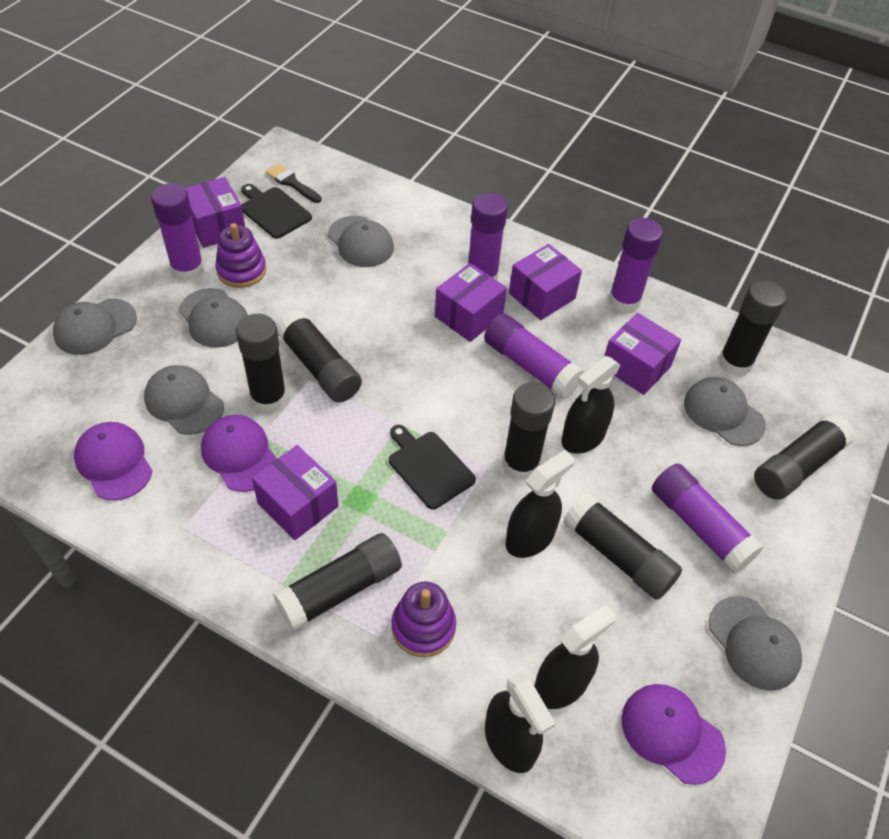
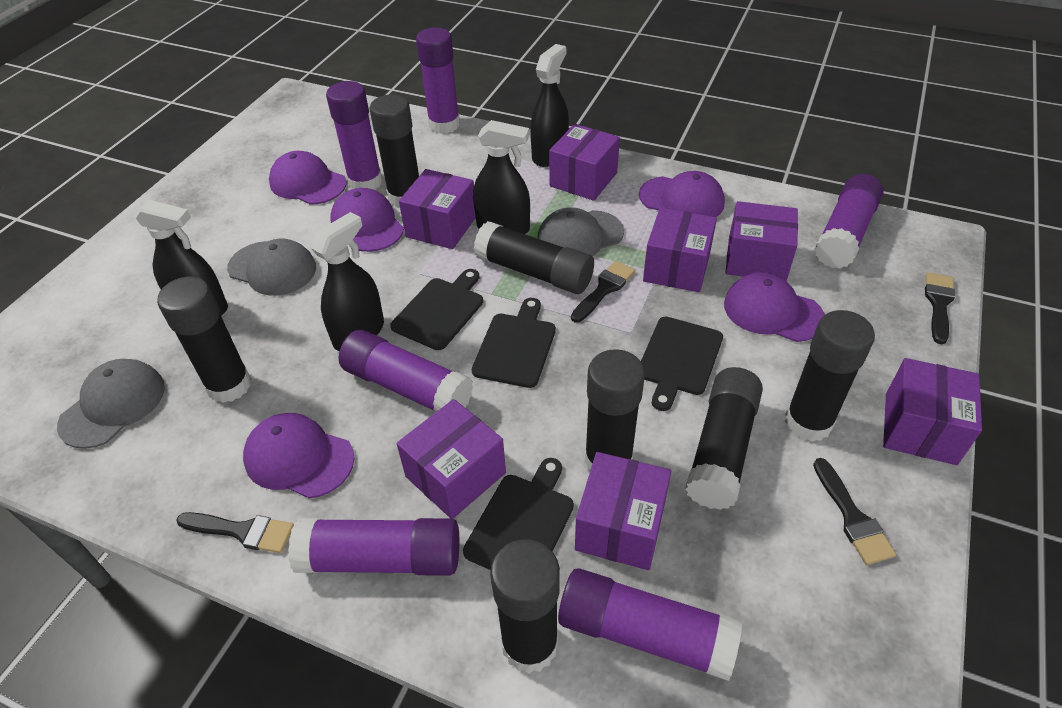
black brush: [266,163,322,203] = 1 -> [176,512,294,553] [571,261,635,323] [813,458,896,565] [925,272,955,344] = 4
black cutting board: [241,184,312,239] [389,425,476,509] = 2 -> [390,269,483,350] [463,458,574,570] [472,298,556,388] [641,317,723,411] = 4
grey cap: [53,299,137,355] [144,365,224,435] [179,288,248,348] [328,216,394,267] [684,377,766,446] [709,596,802,691] = 6 -> [57,359,165,449] [227,239,316,295] [537,207,624,257] = 3
purple box: [185,177,245,248] [252,445,339,540] [435,263,507,342] [509,244,582,320] [604,313,681,395] = 5 -> [397,399,506,519] [399,169,476,249] [549,124,620,201] [575,452,671,570] [643,208,717,292] [726,201,798,281] [883,358,982,465] = 7
purple cap: [74,422,153,501] [201,415,277,492] [622,684,726,785] = 3 -> [243,413,355,499] [269,151,347,205] [330,188,404,252] [639,171,725,217] [724,272,825,342] = 5
purple glue stick: [151,183,204,281] [468,192,508,280] [484,314,584,399] [609,218,663,313] [652,463,764,574] = 5 -> [288,518,459,576] [326,81,383,190] [339,330,473,412] [416,27,460,134] [558,568,742,681] [815,174,884,269] = 6
purple stacking toy: [215,223,266,288] [392,581,456,657] = 2 -> none = 0

